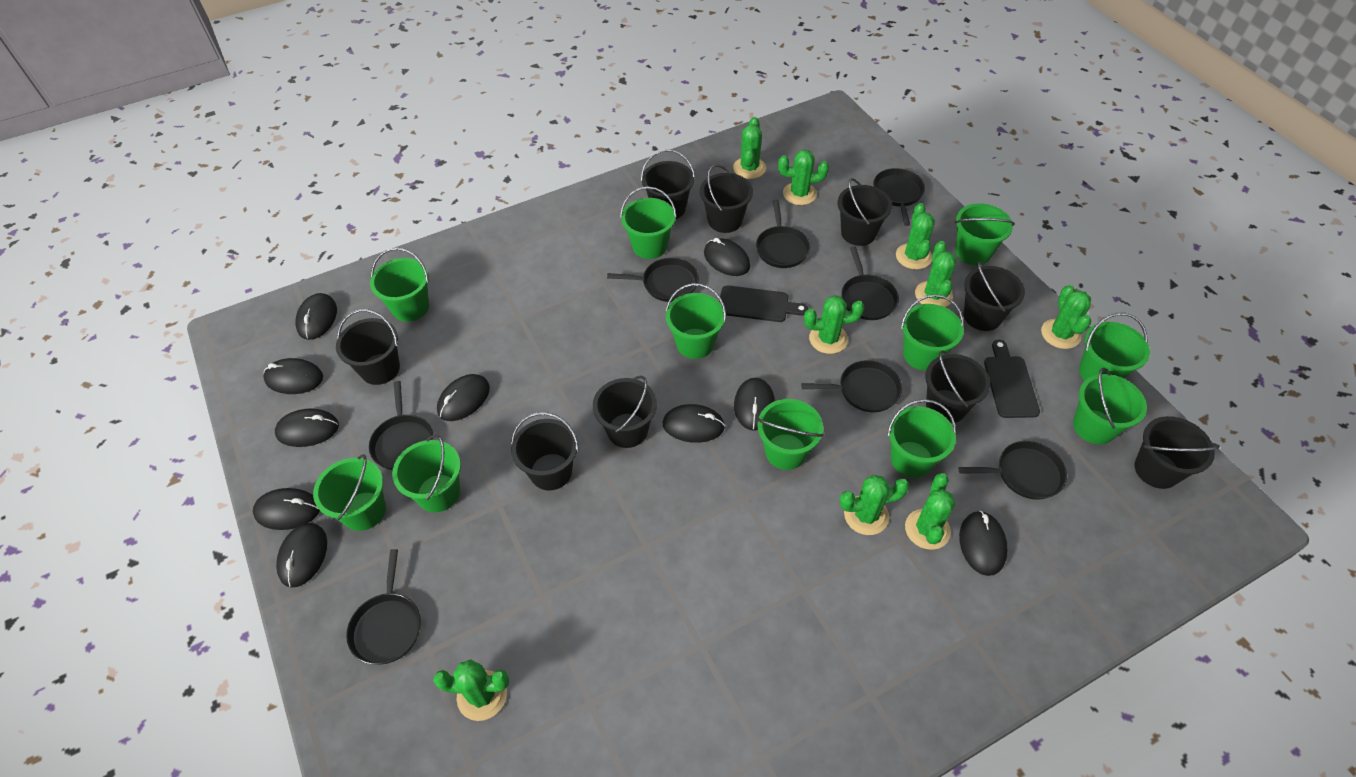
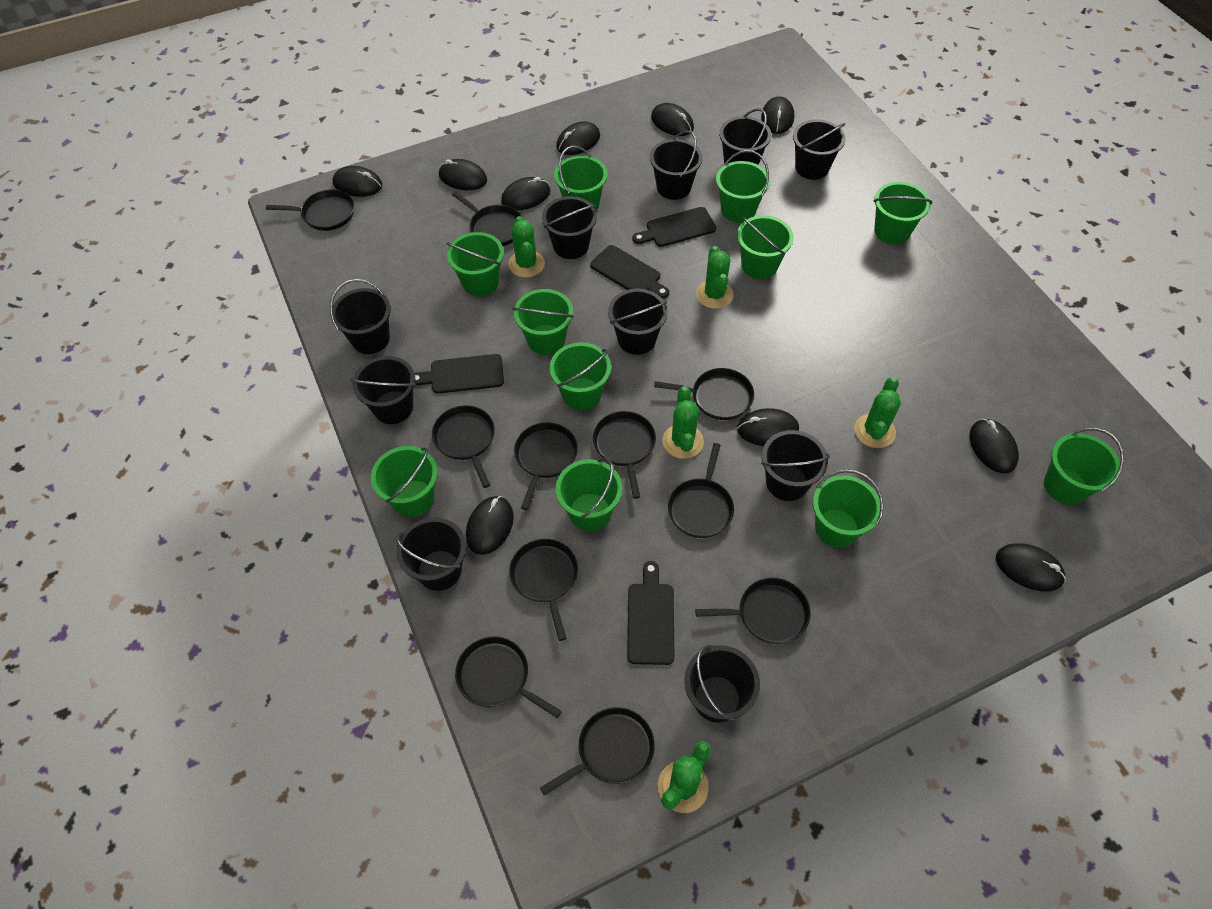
black bucket: [336,309,400,385] [511,412,579,490] [593,376,657,448] [641,149,695,219] [700,164,753,233] [838,178,892,246] [925,350,990,423] [964,261,1025,331] [1135,416,1220,489] = 9 -> [330,279,391,354] [351,356,416,424] [396,517,466,591] [542,196,597,259] [608,289,667,355] [650,130,703,200] [684,645,760,723] [719,108,771,165] [761,430,830,501] [793,119,846,180] = 10
black cutting board: [719,285,808,322] [984,339,1040,418] = 2 -> [415,354,504,394] [590,245,669,298] [627,561,674,665] [632,207,716,247] = 4
black pan: [346,549,421,665] [369,381,433,470] [607,258,699,302] [756,200,810,268] [801,360,902,412] [841,246,899,320] [873,168,925,226] [958,441,1067,500] = 8 -> [266,189,354,231] [432,406,495,488] [452,191,523,246] [455,636,562,718] [509,539,578,641] [514,422,578,510] [540,707,655,795] [593,411,656,499] [654,368,754,420] [668,443,734,538] [695,578,811,644] = 11
green cactus: [433,659,510,721] [733,117,766,179] [778,150,829,205] [804,295,864,354] [840,475,909,535] [896,203,935,269] [905,473,955,550] [915,241,957,307] [1041,285,1091,349] = 9 -> [508,216,545,278] [658,741,711,813] [662,386,704,459] [696,246,733,309] [854,377,901,448] = 5

